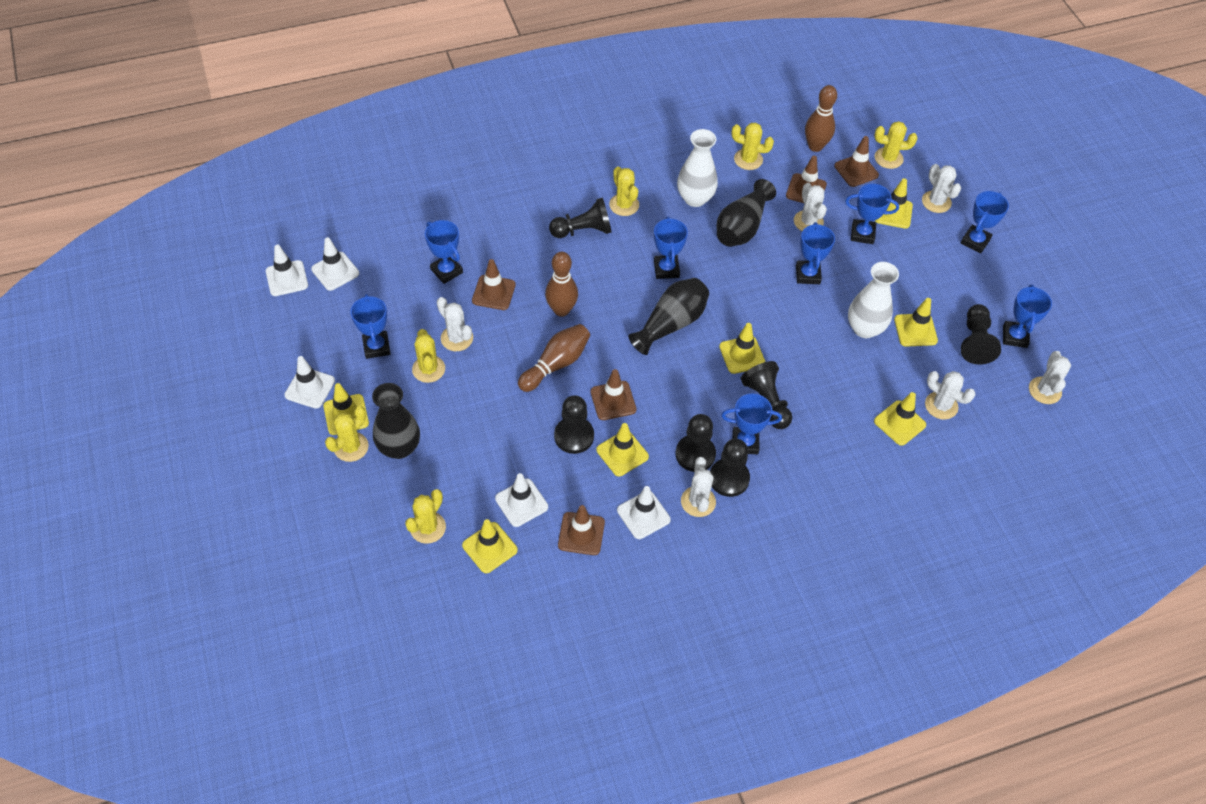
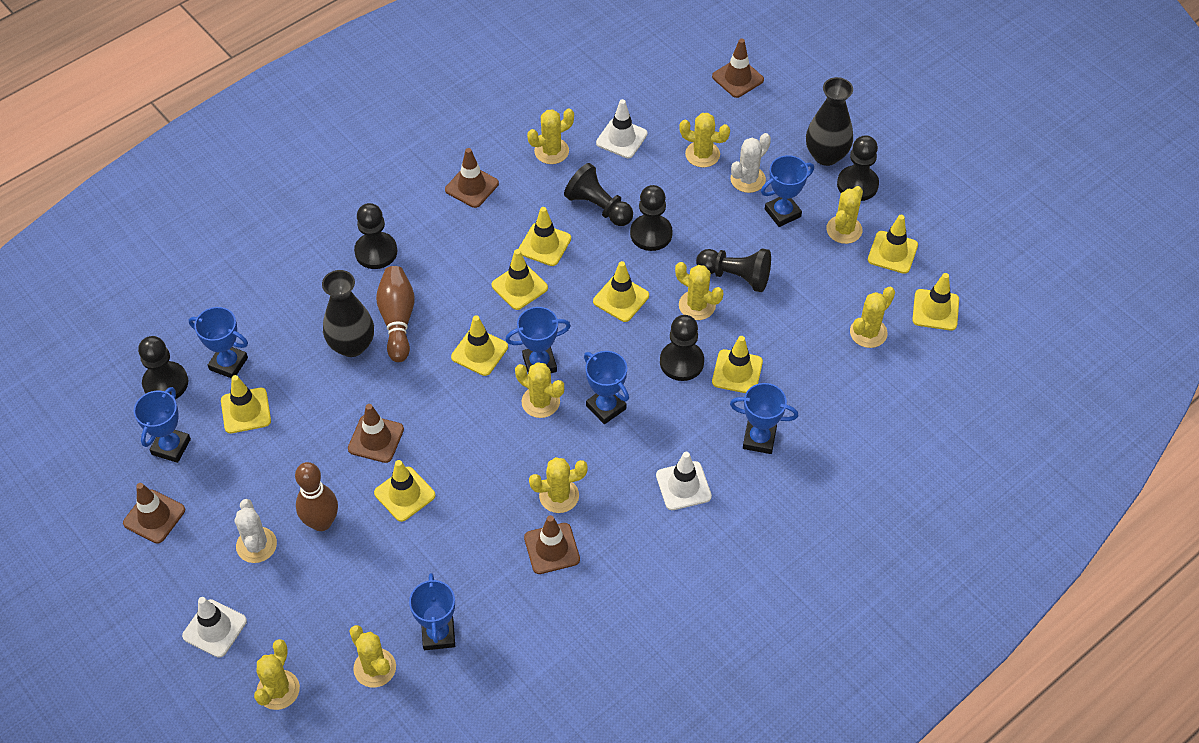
black pawn: [549,197,612,238] [554,395,594,454] [676,414,716,472] [710,439,750,497] [741,361,792,429] [961,304,1001,364] = 6 -> [138,336,188,399] [354,203,397,269] [564,163,633,226] [630,185,673,251] [660,315,704,381] [696,248,771,292] [837,135,879,201] = 7
black vase: [372,383,420,459] [628,278,709,355] [717,179,776,247] = 3 -> [322,270,374,357] [806,77,853,166] = 2
blue trophy: [351,294,391,359] [425,220,463,284] [654,217,688,279] [721,394,782,454] [796,222,835,284] [845,184,899,244] [961,191,1009,253] [1003,284,1052,348] = 8 -> [134,387,191,463] [189,307,248,378] [409,573,455,650] [505,307,571,373] [584,351,629,424] [730,383,798,454] [761,155,814,227] = 7
brown bowling pin: [518,324,590,392] [545,251,578,317] [805,85,837,152] = 3 -> [295,462,338,531] [376,266,415,362] = 2
white cactus: [437,297,473,351] [681,457,716,517] [794,183,827,231] [922,164,961,213] [925,371,976,420] [1029,351,1071,404] = 6 -> [235,499,277,563] [730,133,771,193] = 2
white traffic cone: [266,244,308,296] [284,356,335,409] [311,237,359,291] [495,473,548,527] [617,486,671,539] = 5 -> [182,597,247,658] [596,99,648,159] [656,452,712,510] = 3
white vase: [677,129,718,207] [848,262,899,338] = 2 -> none = 0
yellow cactus: [325,406,369,462] [405,489,446,544] [412,329,445,383] [609,167,639,216] [731,122,774,170] [874,121,918,169] = 6 -> [254,639,300,710] [349,625,396,687] [515,362,564,418] [527,108,574,164] [529,457,588,513] [675,262,723,320] [679,113,730,167] [826,186,863,244] [850,287,895,348] = 9
yellow traffic cone: [323,383,369,435] [462,519,518,573] [596,423,649,476] [719,323,765,374] [874,392,926,446] [875,178,913,229] [894,298,938,347] = 7 -> [221,375,271,434] [374,460,435,522] [451,315,508,376] [491,249,548,310] [519,207,571,266] [593,261,649,322] [712,336,763,393] [868,215,918,274] [912,273,959,331] = 9

